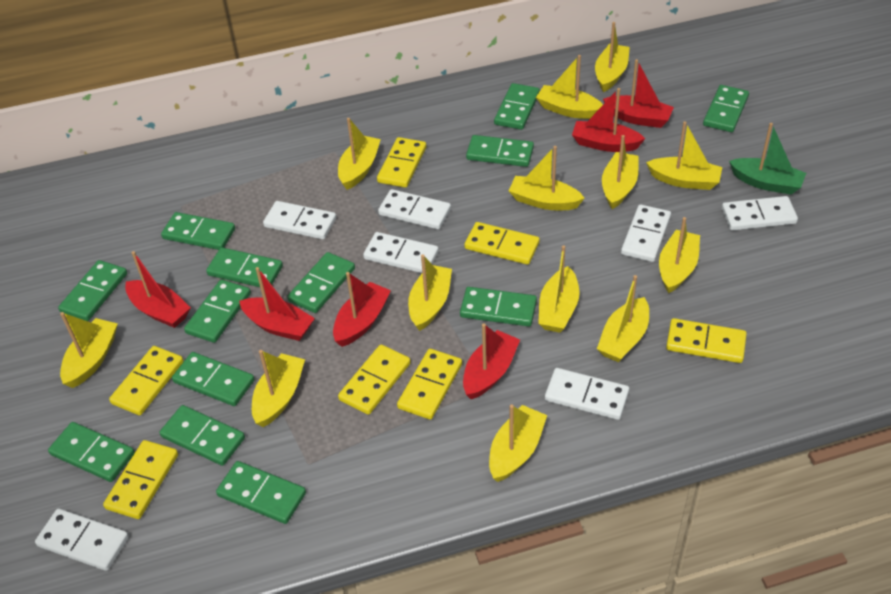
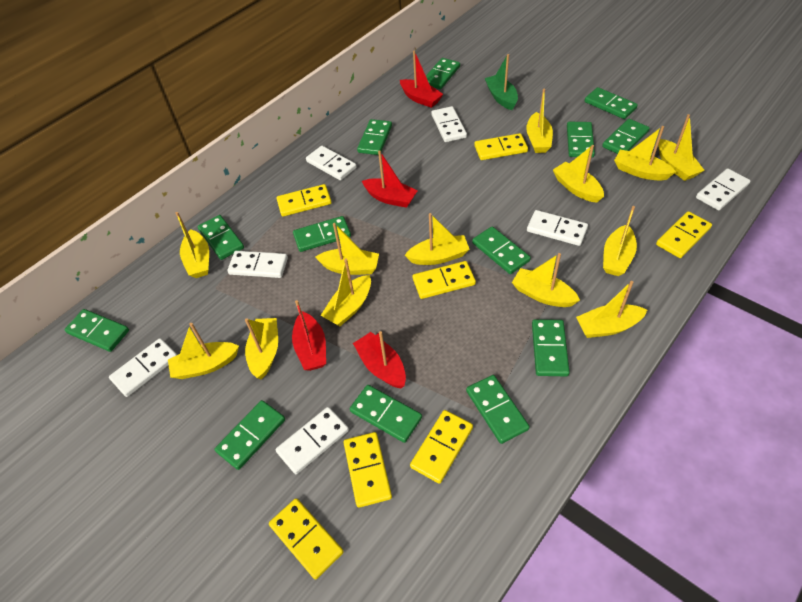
red boat: [125,251,191,328] [239,267,315,341] [333,272,391,347] [463,323,520,399] [572,88,645,152] [603,59,674,128] = 6 -> [292,300,326,371] [353,331,406,388] [362,151,418,208] [400,51,443,108] = 4

